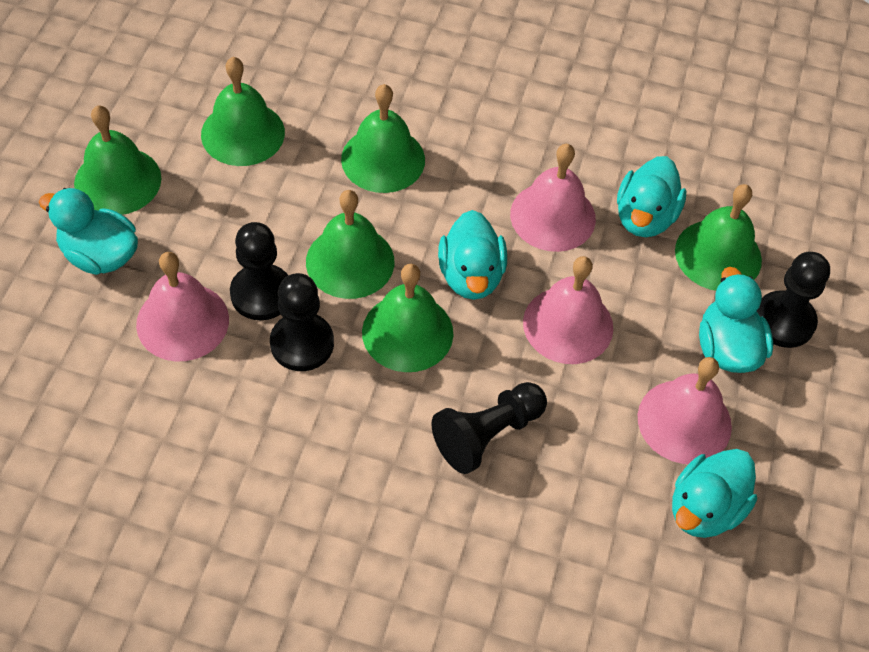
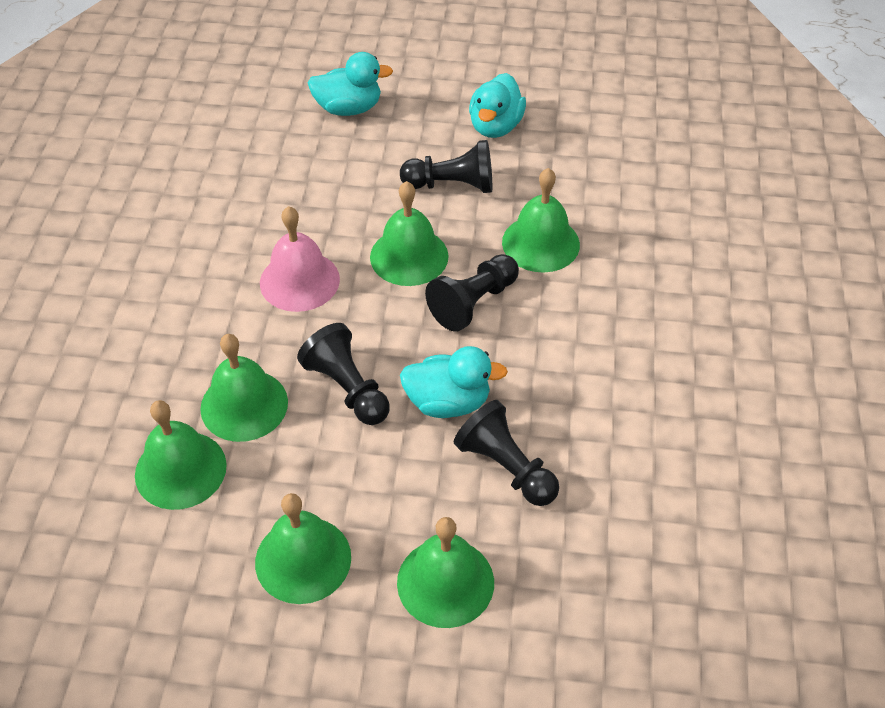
pink bell: [136,252,229,361] [510,144,596,252] [523,256,613,364] [638,357,732,464] = 4 -> [260,206,340,312] = 1
turquoise duck: [39,188,138,275] [438,210,507,300] [617,156,686,237] [672,449,757,538] [699,267,773,373] = 5 -> [308,52,393,116] [400,346,508,418] [469,73,526,138] = 3

